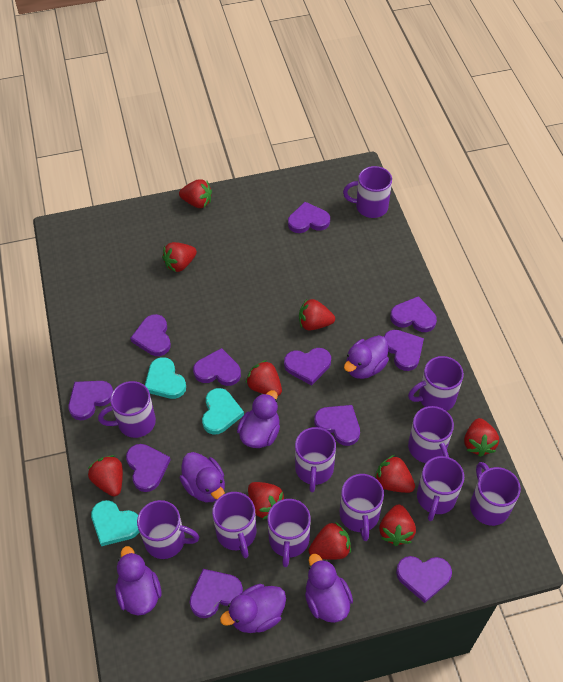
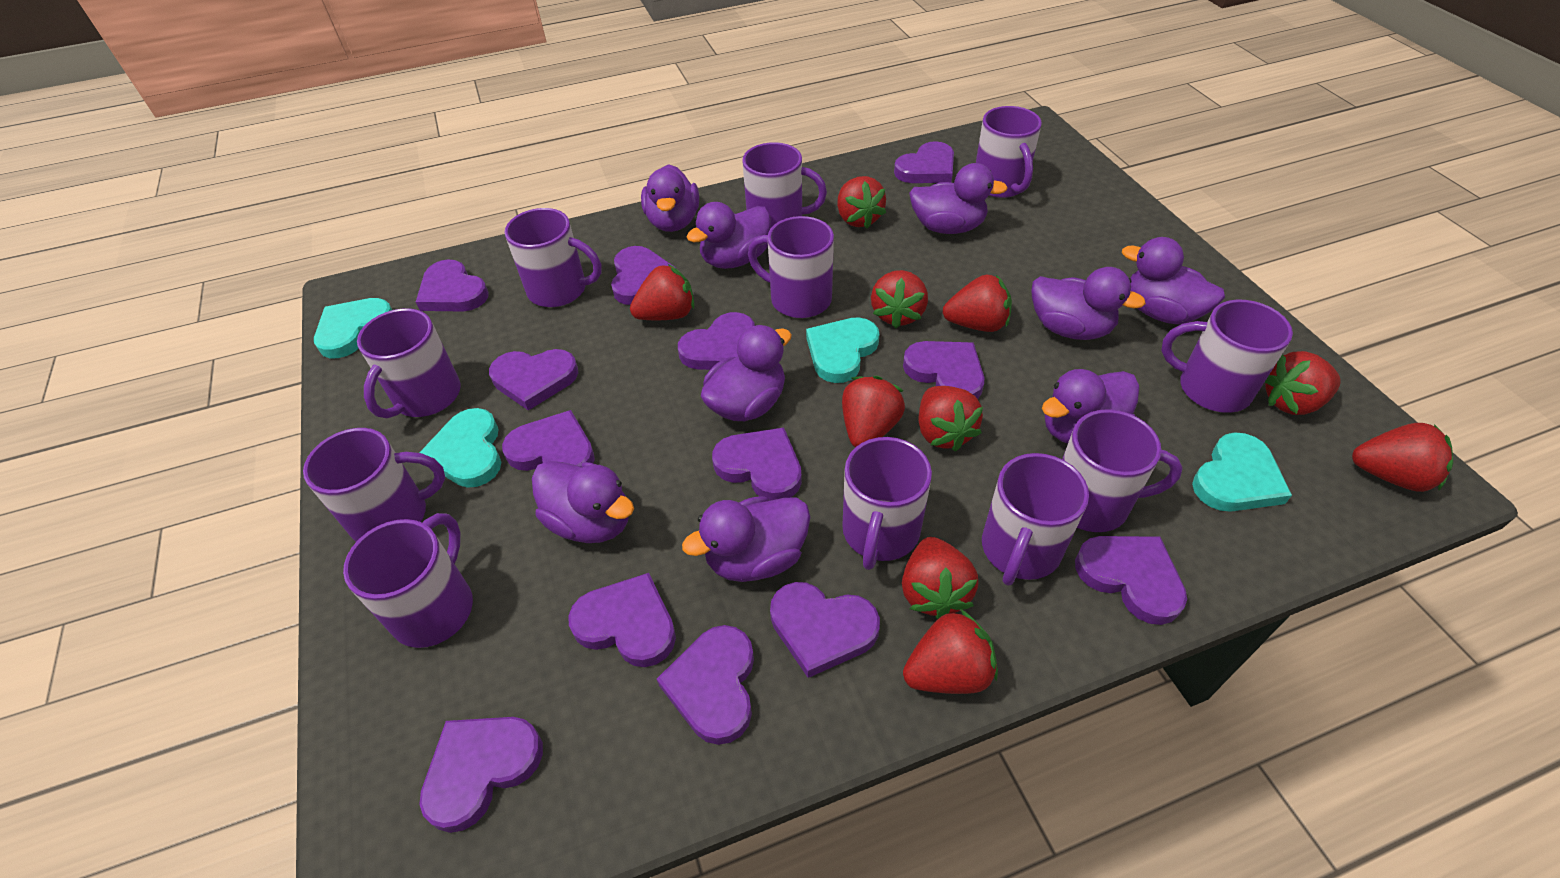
purple duck: [115,546,161,616] [180,452,225,502] [220,584,286,633] [237,390,280,448] [305,554,353,623] [344,335,389,379] = 6 -> [532,461,634,543] [641,164,699,232] [682,496,811,582] [687,202,771,269] [701,325,792,421] [909,163,1008,234] [1031,267,1146,340] [1042,369,1139,444] [1122,237,1225,325] = 9
purple heart: [68,381,113,421] [126,444,171,492] [130,314,171,356] [189,569,243,618] [193,348,241,386] [284,348,331,386] [288,202,330,233] [314,405,360,446] [384,330,424,371] [390,296,437,332] [396,556,452,603] = 11 -> [416,260,489,311] [419,717,543,833] [489,349,578,411] [502,410,595,471] [568,573,676,667] [611,246,676,305] [657,625,754,745] [678,312,755,370] [712,428,802,501] [770,582,880,678] [894,141,954,183] [903,341,985,399] [1075,536,1187,625] = 13
turquoise heart: [91,500,139,546] [145,357,186,399] [202,388,244,435] = 3 -> [314,298,392,358] [419,408,501,488] [806,317,879,383] [1192,432,1292,512] = 4

